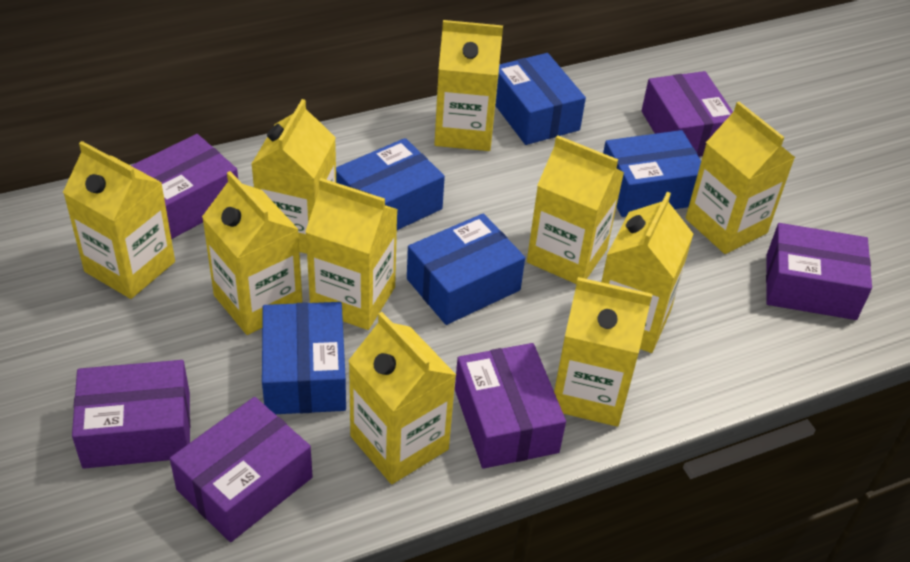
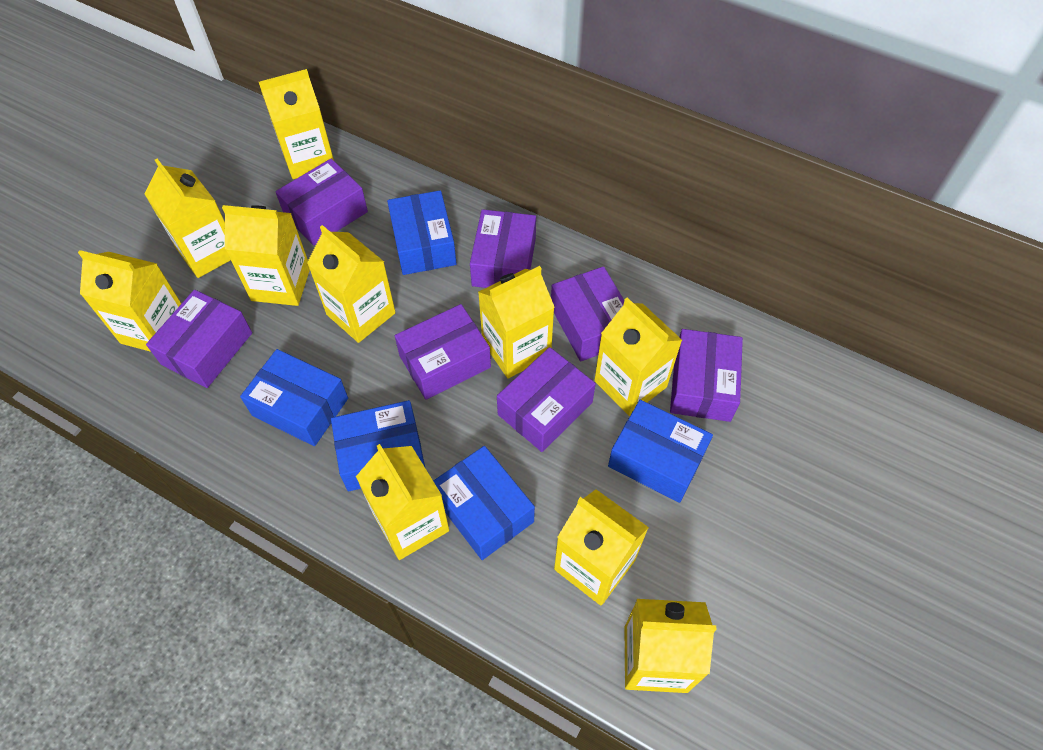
purple box: [72,360,190,469] [131,134,238,239] [170,397,313,542] [455,343,566,469] [642,71,733,157] [766,223,872,320] = 6 -> [146,290,252,388] [275,159,368,246] [395,304,491,400] [470,209,536,288] [497,347,596,452] [551,266,624,362] [670,329,743,422] = 7

